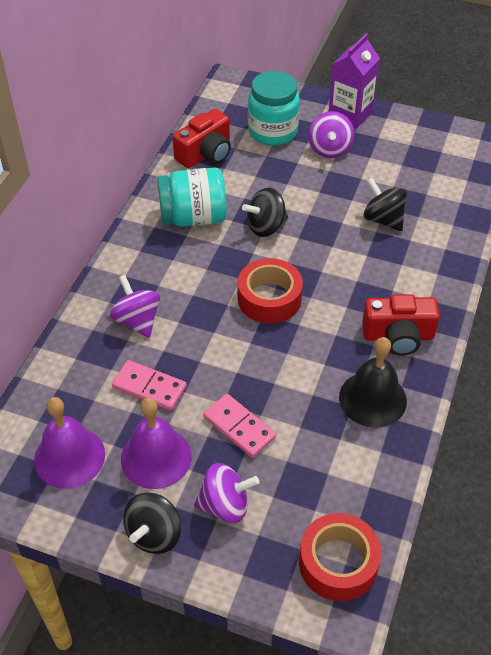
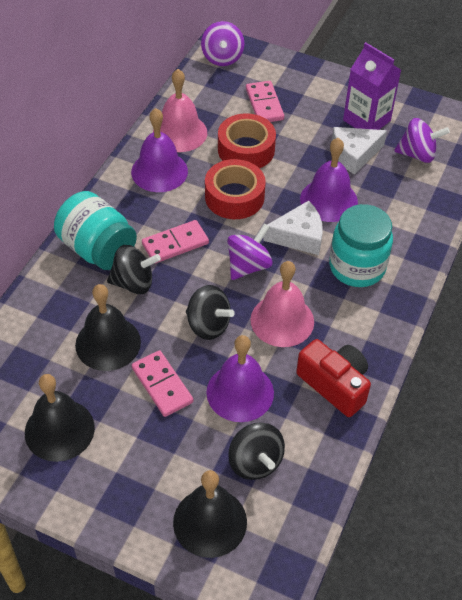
black bell: [339,337,407,428] = 1 -> [25,374,95,462] [75,284,141,371] [173,470,247,558] = 3
pink bell: none = 0 -> [153,69,207,152] [250,261,314,347] = 2
pink domino: [112,360,187,411] [203,394,276,458] = 2 -> [132,350,193,417] [142,220,209,264] [246,81,284,122] = 3
purple bell: [34,397,105,489] [121,398,192,489] = 2 -> [131,108,188,192] [206,335,274,422] [300,138,358,222] = 3
red camera: [173,109,231,168] [362,294,440,356] = 2 -> [296,339,371,417] = 1
white cheese: none = 0 -> [263,201,323,255] [331,127,387,175] = 2

